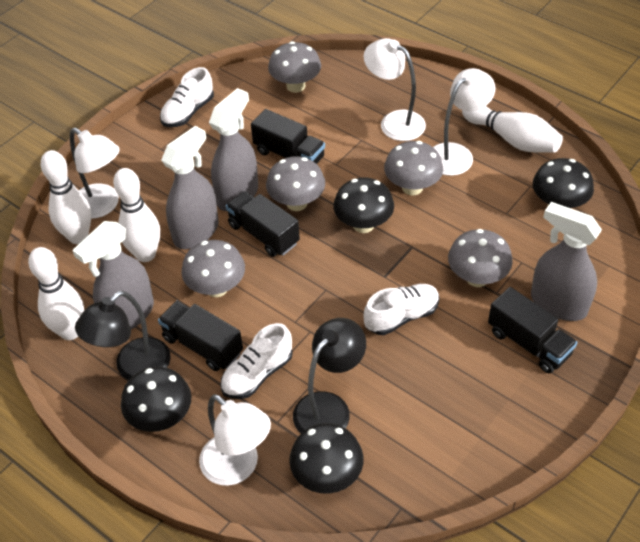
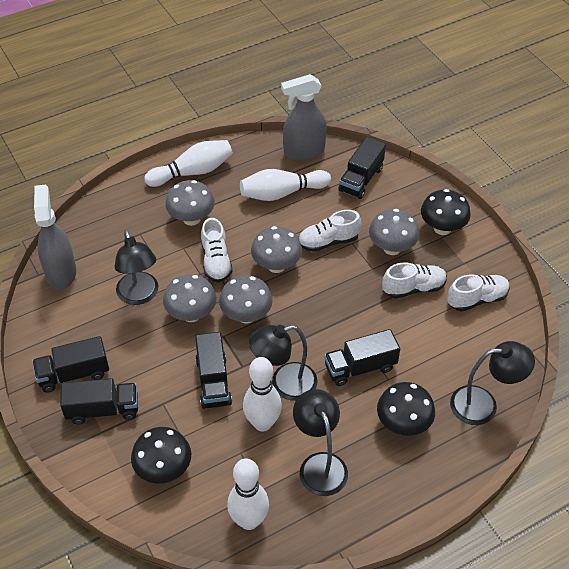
black lamp: [75,291,171,380] [293,318,366,433] = 2 -> [114,230,158,305] [249,325,318,401] [293,389,348,496] [450,341,535,425] = 4
black mushroom: [121,367,192,432] [289,423,364,493] [333,177,394,233] [533,158,594,208] = 4 -> [131,427,191,483] [377,382,435,436] [421,189,471,235] = 3
black truck: [158,301,243,371] [226,191,300,257] [251,109,325,164] [488,287,577,373] = 4 -> [32,336,109,393] [60,378,138,424] [195,332,232,409] [324,329,400,386] [339,137,386,199] = 5
grey spray bottle: [72,221,154,329] [161,126,219,249] [209,88,258,211] [531,202,602,321] = 4 -> [34,184,76,290] [281,74,327,160] = 2
white lamp: [70,128,120,219] [199,394,271,486] [364,38,426,141] [433,68,496,176] = 4 -> none = 0
white shoe: [160,67,214,127] [220,323,293,399] [363,284,440,335] = 3 -> [201,218,233,283] [298,210,361,252] [382,263,447,299] [447,274,510,311] = 4

